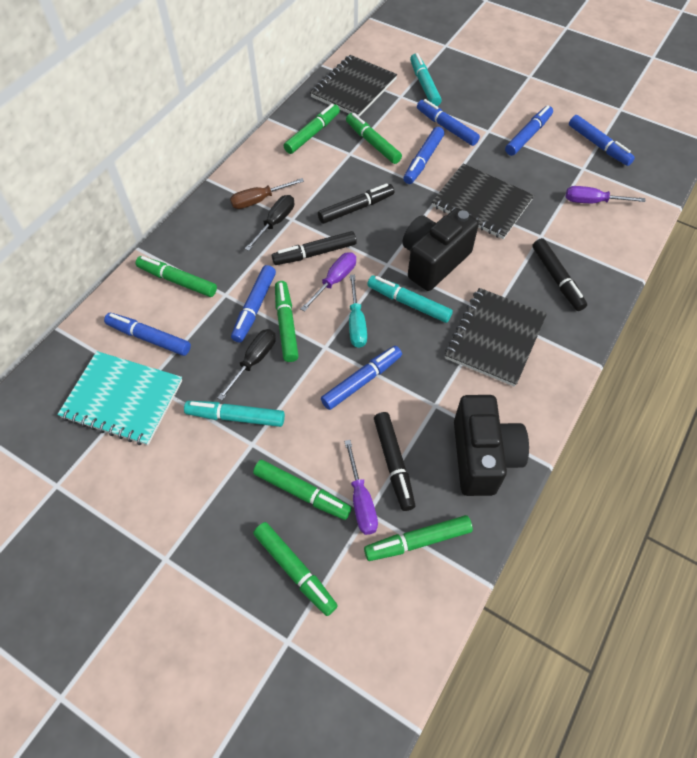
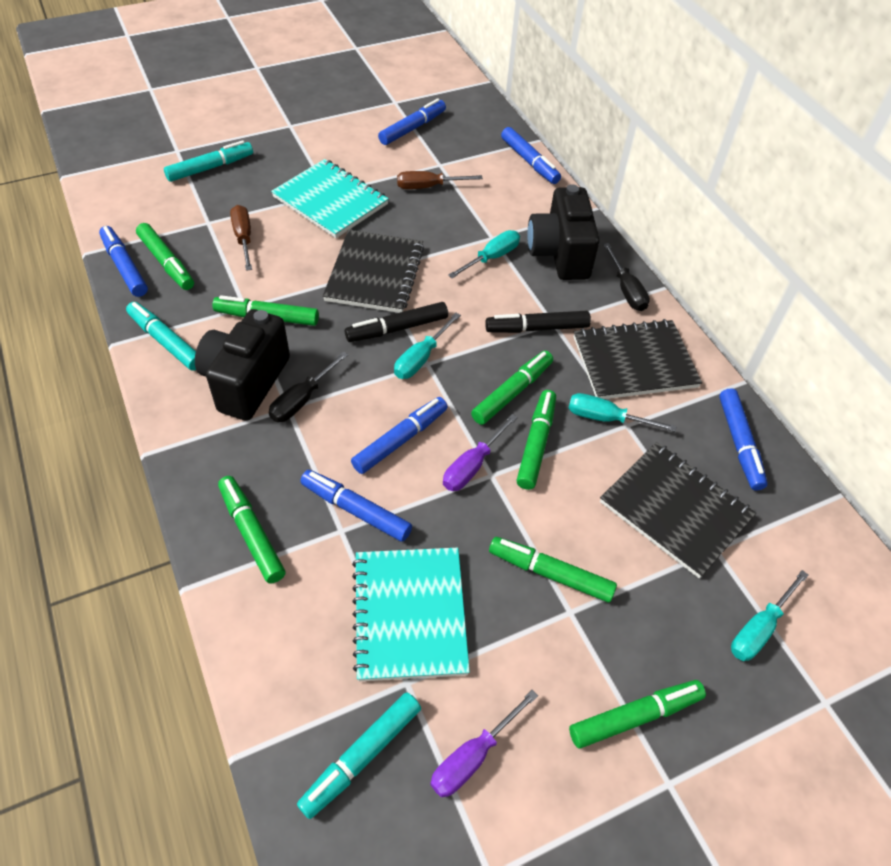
black marker: [272,231,357,265] [318,183,394,224] [374,412,415,511] [532,238,587,311] = 4 -> [345,302,448,342] [485,311,591,333] = 2
blue marker: [104,313,191,356] [231,265,276,343] [321,346,402,410] [403,127,444,184] [417,99,480,146] [505,105,553,156] [569,115,635,166] = 7 -> [99,226,148,297] [300,470,412,542] [351,397,448,474] [378,98,446,145] [501,127,561,184] [719,388,768,491] = 6
brown screwdriver: [230,178,304,209] = 1 -> [230,205,252,271] [397,171,483,189] = 2
purple screwdriver: [300,252,356,312] [344,440,378,535] [566,186,646,203] = 3 -> [430,690,538,797] [443,414,518,491] = 2
turquoise notebook: [57,351,182,445] = 1 -> [271,159,389,238] [352,548,470,681] = 2
turquoise screwdriver: [349,275,367,348] = 1 -> [394,313,461,379] [448,230,520,278] [569,393,676,432] [731,570,809,661] = 4

